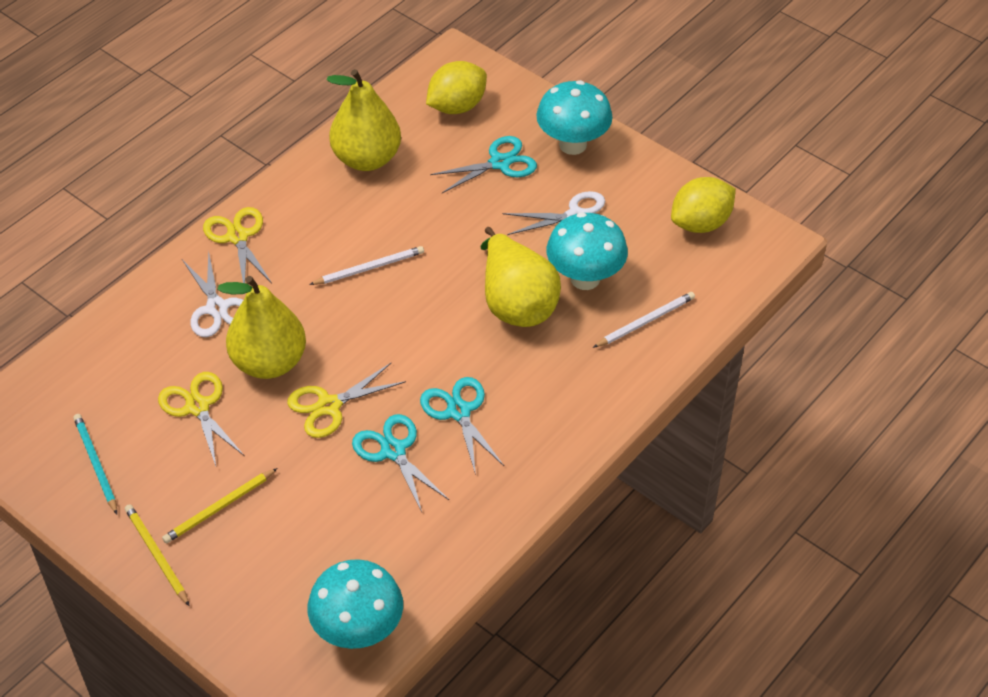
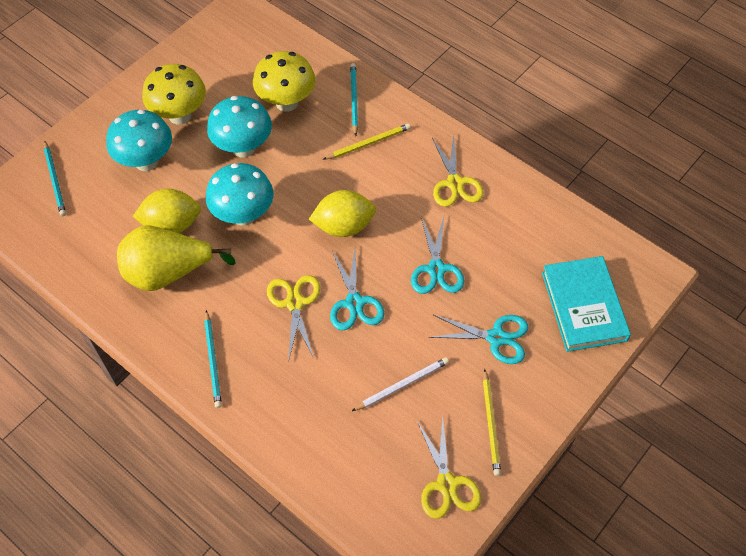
turquoise book: none = 0 -> [542,256,631,352] = 1
turquoise pencil: [73,414,117,514] = 1 -> [44,141,66,216] [204,310,222,408] [350,63,358,136] = 3
white pencil: [309,246,424,285] [593,292,695,348] = 2 -> [352,357,449,411] = 1
white scissors: [182,250,243,337] [503,191,605,235] = 2 -> none = 0
yellow mushroom: none = 0 -> [142,64,206,125] [253,51,315,112] = 2
yellow pear: [217,276,306,379] [327,69,401,171] [480,227,561,327] = 3 -> [117,225,236,291] = 1

